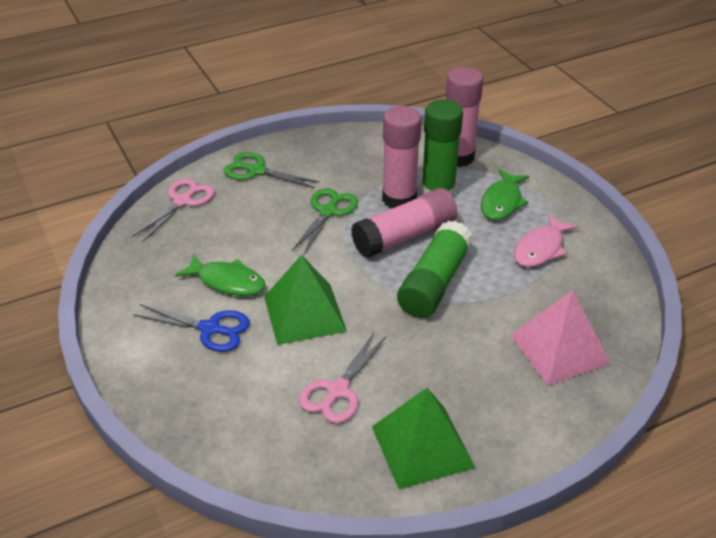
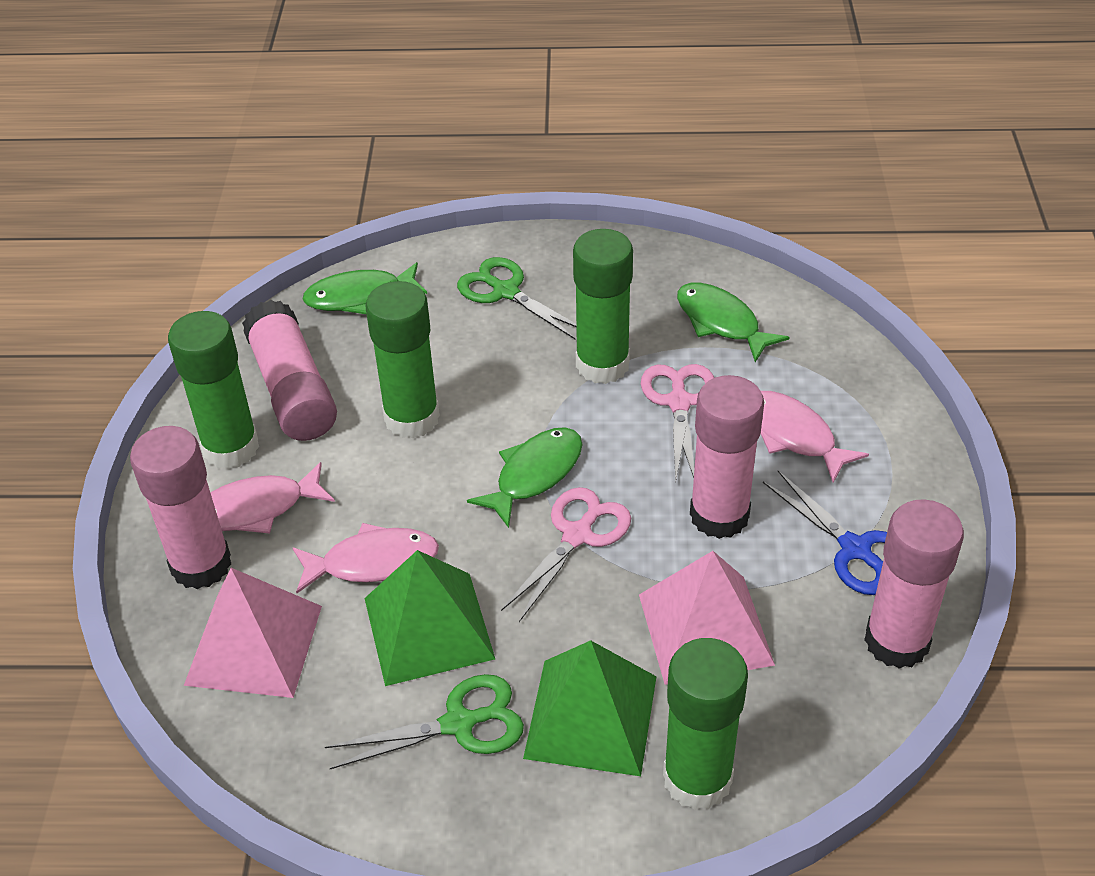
green fish: [175,254,266,296] [481,169,529,220] = 2 -> [302,262,427,314] [467,427,583,528] [677,283,789,362] = 3
green glue stick: [397,221,473,318] [421,100,463,197] = 2 -> [168,311,259,469] [366,281,440,438] [573,229,633,384] [663,638,748,810] = 4
pink fish: [514,213,578,267] = 1 -> [210,462,335,533] [292,523,439,593] [760,391,869,483] = 3
pink glue stick: [351,188,457,258] [382,106,422,208] [446,67,483,167] = 3 -> [130,426,231,589] [242,300,337,441] [690,375,764,539] [864,499,964,669] = 4
pink pyramid: [510,290,611,386] = 1 -> [184,568,322,698] [639,551,775,685] = 2

